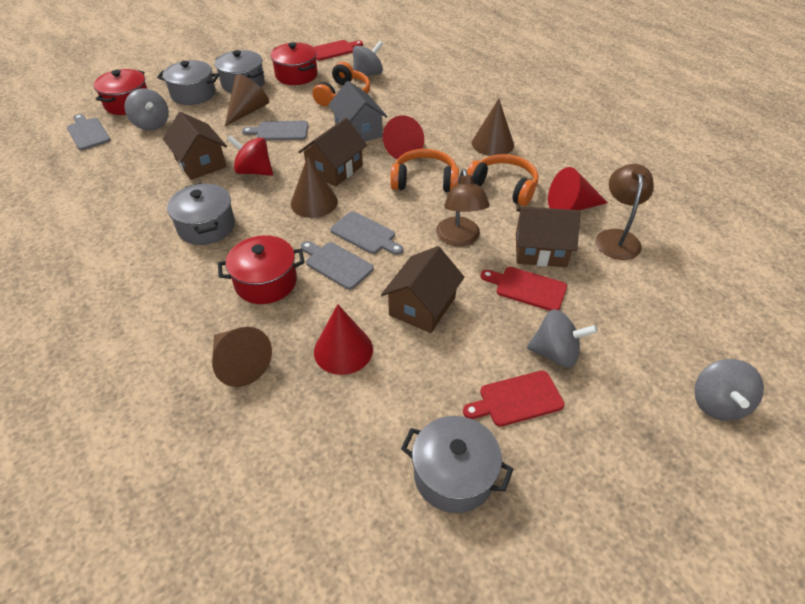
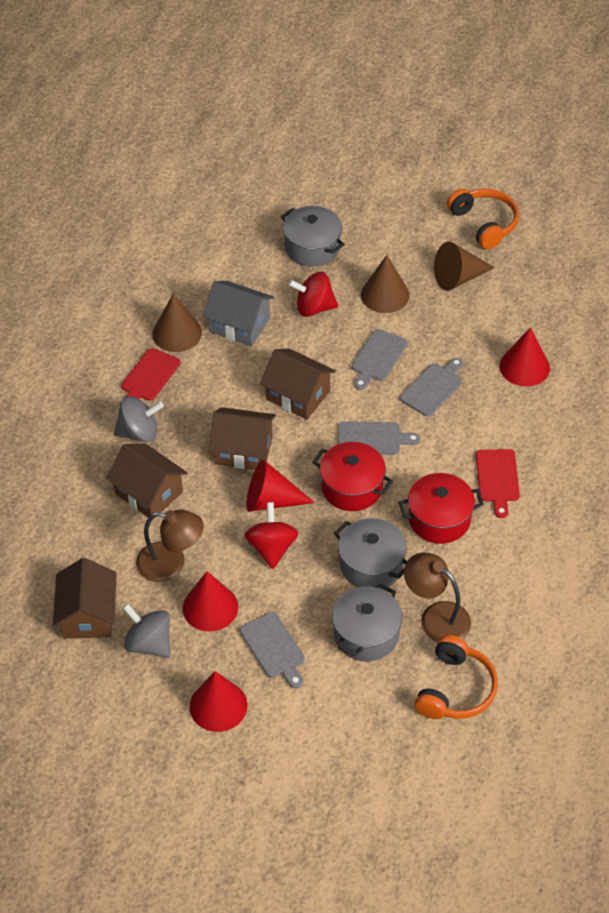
brown cone: [212,327,272,387] [225,75,269,126] [291,156,338,218] [472,99,514,156] = 4 -> [152,294,202,352] [361,255,409,313] [434,242,495,291] = 3
grey pot: [157,60,219,105] [167,183,235,245] [215,50,265,93] [401,416,513,513] = 4 -> [281,206,345,267] [332,583,402,661] [334,518,407,589] = 3
grey spinning top: [125,88,169,131] [353,41,383,79] [527,309,598,368] [694,359,764,421] = 4 -> [114,396,164,442] [123,604,171,658] = 2
orange headphones: [312,62,370,106] [390,149,459,192] [467,154,538,206] = 3 -> [415,635,498,719] [447,188,519,249] = 2
red cone: [314,304,373,375] [383,115,424,159] [548,167,608,210] = 3 -> [183,571,238,632] [189,671,247,732] [246,460,315,512] [500,327,550,387] = 4
red cutting board: [314,40,363,60] [463,371,565,427] [480,267,567,311] = 3 -> [121,348,180,401] [476,449,520,518] = 2
red pot: [94,69,147,115] [218,235,305,304] [270,42,318,85] = 3 -> [313,442,393,511] [399,473,484,544] = 2
red spinning top: [227,135,273,176] = 1 -> [244,502,299,569] [288,272,338,317] = 2

